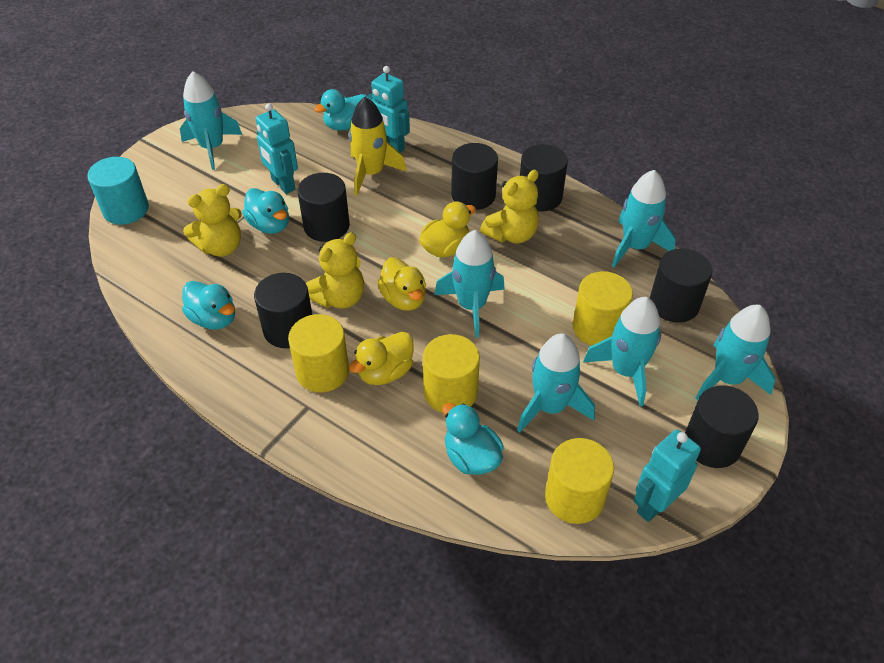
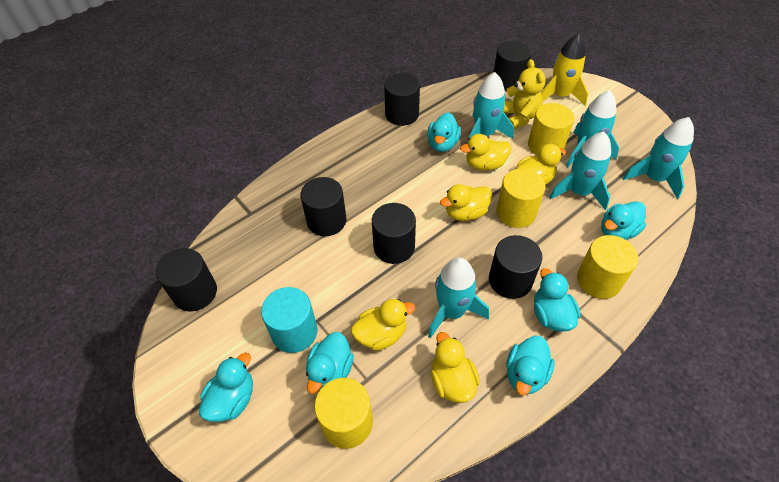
turquoise duck: [182,281,235,330] [242,188,289,234] [314,89,366,130] [442,403,504,475] = 4 -> [199,353,253,422] [306,332,354,394] [427,112,461,152] [506,336,555,395] [534,268,581,332] [601,201,646,240] = 6
turquoise robot: [256,103,298,194] [366,66,410,153] [634,429,701,522] = 3 -> none = 0
turquoise rocket: [180,71,242,170] [434,230,505,338] [517,334,595,433] [583,297,661,406] [612,170,676,268] [696,305,776,400] = 6 -> [428,258,489,338] [467,72,514,144] [549,132,611,211] [566,90,619,167] [623,117,694,199] = 5
yellow duck: [349,332,414,385] [377,257,426,311] [419,201,476,258] = 3 -> [351,299,415,351] [431,332,480,403] [440,184,492,221] [460,134,511,171] [516,144,566,185] = 5
yellow teddy bear: [183,184,242,257] [306,232,364,309] [480,170,539,244] = 3 -> [503,59,546,129] = 1

